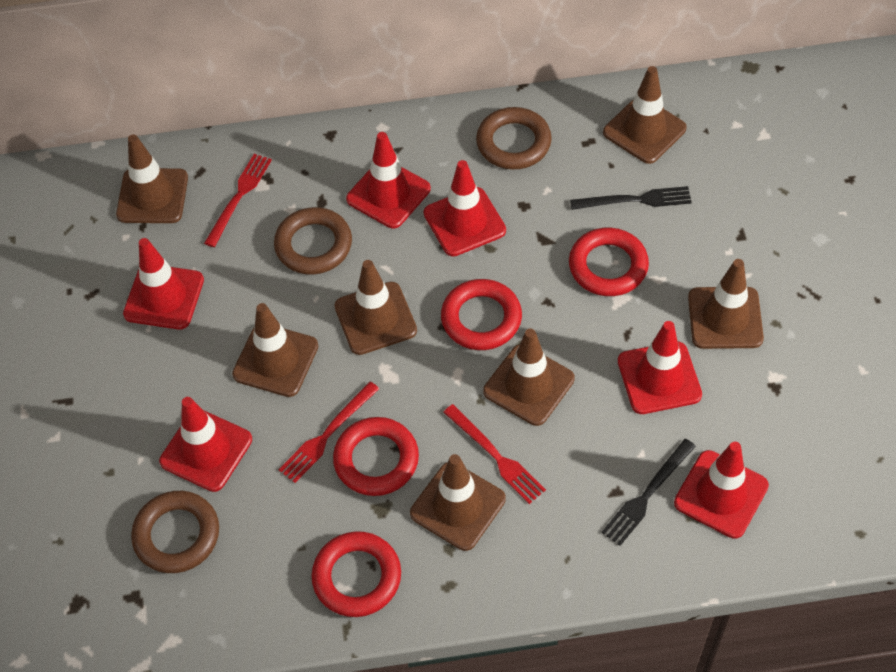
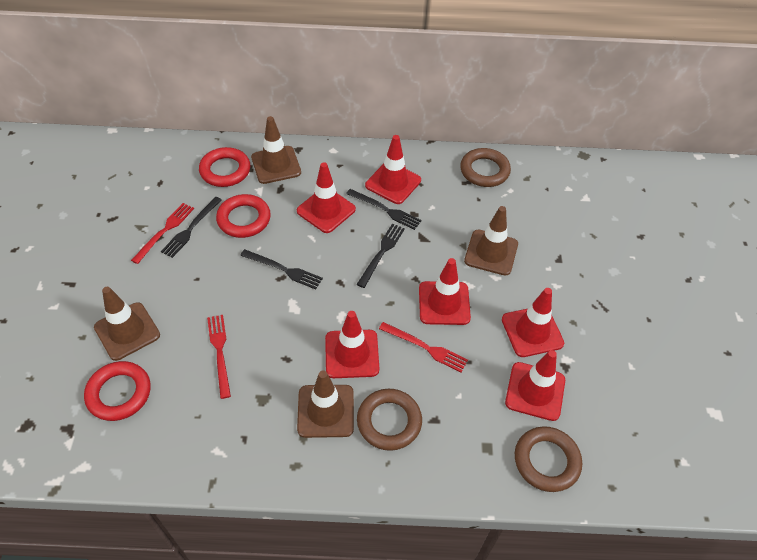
black fork: [570,186,692,210] [602,439,696,546] = 2 -> [161,197,222,258] [240,249,323,289] [346,189,422,230] [357,224,405,288] = 4
brown traffic cone: [116,134,188,223] [232,303,318,397] [334,260,417,355] [410,454,506,551] [483,328,575,426] [603,66,687,164] [688,259,764,349] = 7 -> [94,287,160,361] [251,116,301,184] [297,371,354,438] [464,206,518,276] = 4
red ring: [311,531,401,617] [333,417,419,496] [441,279,522,350] [569,228,649,296] = 4 -> [84,361,150,421] [199,147,250,187] [216,194,271,238] = 3

